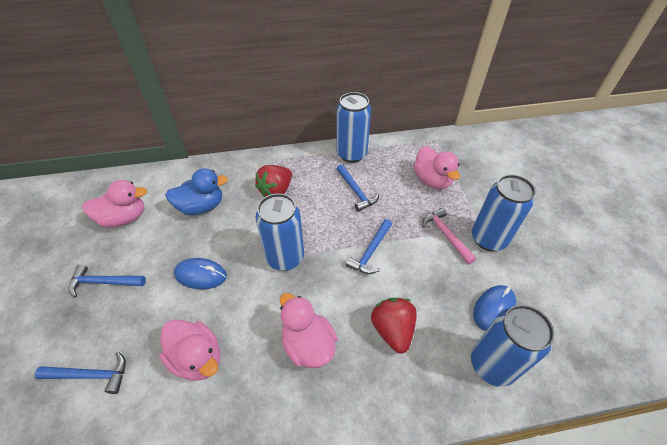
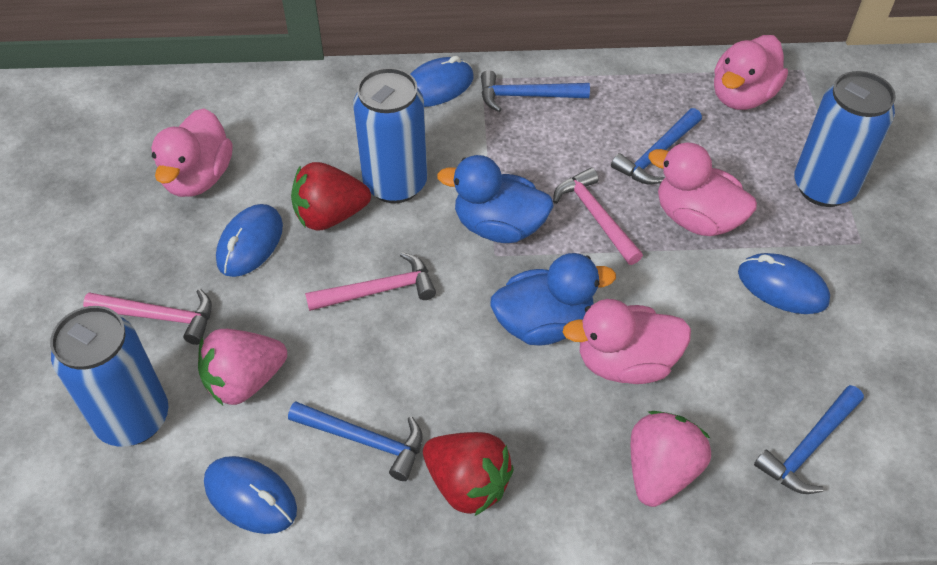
blue can: [256,193,304,271] [336,92,371,163] [471,305,554,387] [472,175,536,251] = 4 -> [50,306,168,447] [353,68,427,203] [794,71,896,207] = 3
blue duck: [165,168,228,215] = 1 -> [437,155,553,243] [490,253,616,345] = 2
blue mouse: [174,258,227,289] [473,285,516,331] = 2 -> [204,456,297,534] [216,204,283,277] [410,56,474,107] [738,253,830,314] = 4
pink hammer: [422,208,476,264] = 1 -> [83,289,212,345] [305,252,436,311] [553,168,643,265] = 3
pink strawberry: none = 0 -> [198,329,287,405] [631,411,711,507] = 2

